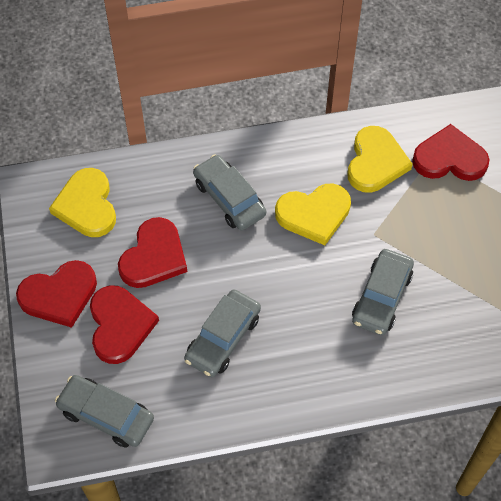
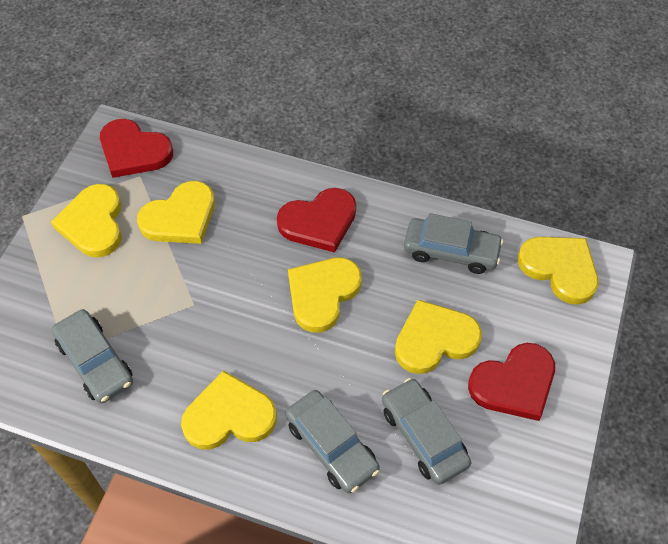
red heart: [16,260,97,328] [90,285,159,364] [118,217,187,288] [412,124,489,181] = 4 -> [100,119,173,178] [277,188,356,253] [468,343,555,421] = 3
yellow heart: [49,168,116,237] [275,184,351,245] [347,126,413,193] = 3 -> [51,184,122,257] [137,181,215,244] [181,370,277,450] [288,257,362,333] [395,300,482,374] [518,237,599,305] = 6

